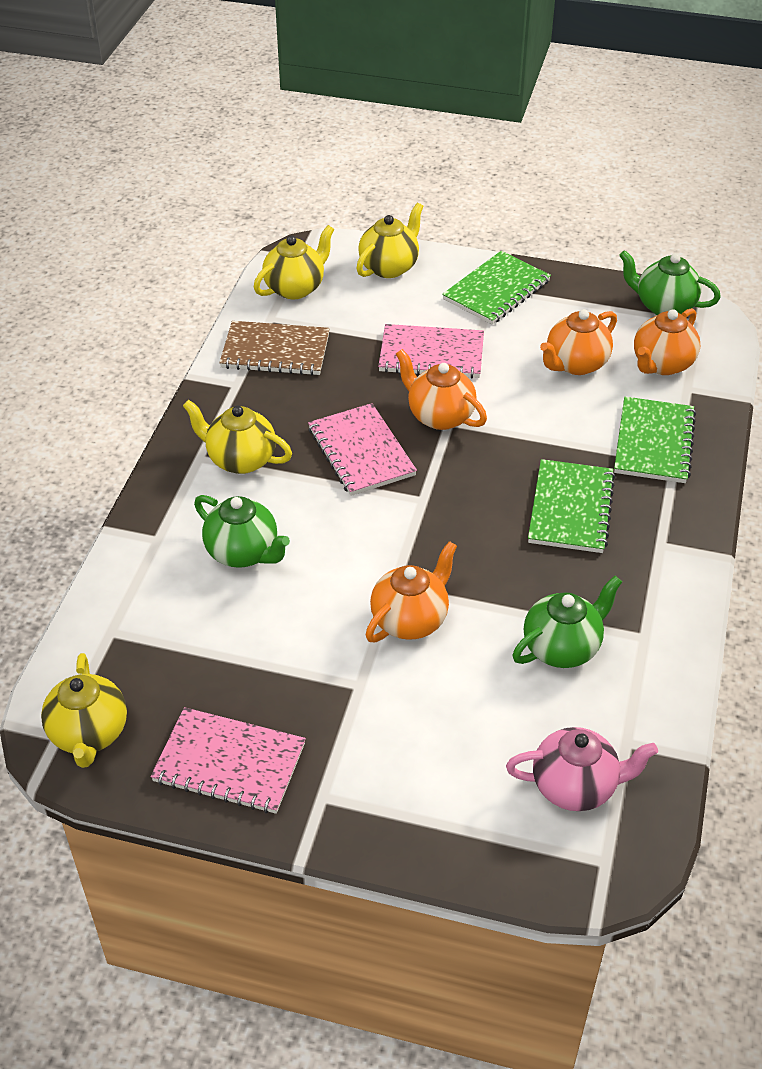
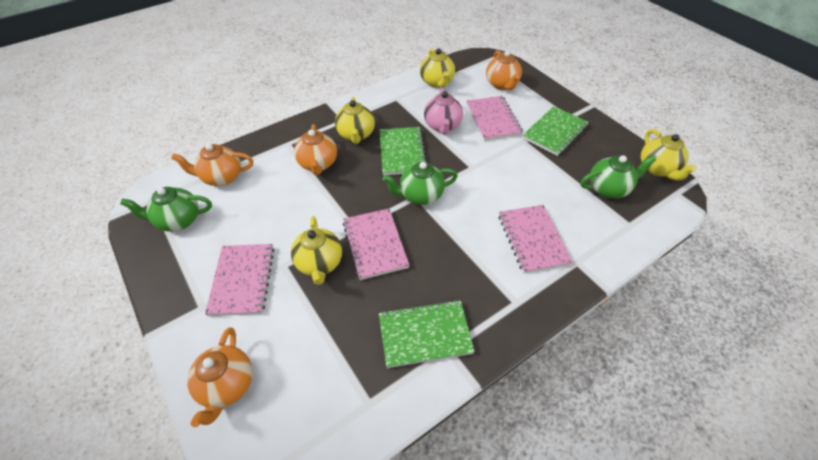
brown notebook: [219,321,330,375] = 1 -> none = 0
pink notebook: [151,707,306,814] [308,403,417,496] [378,324,484,378] = 3 -> [205,244,274,316] [343,208,410,280] [466,96,523,141] [499,205,573,273] = 4

